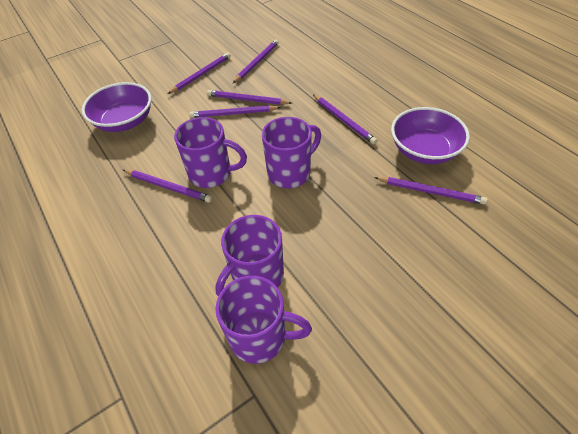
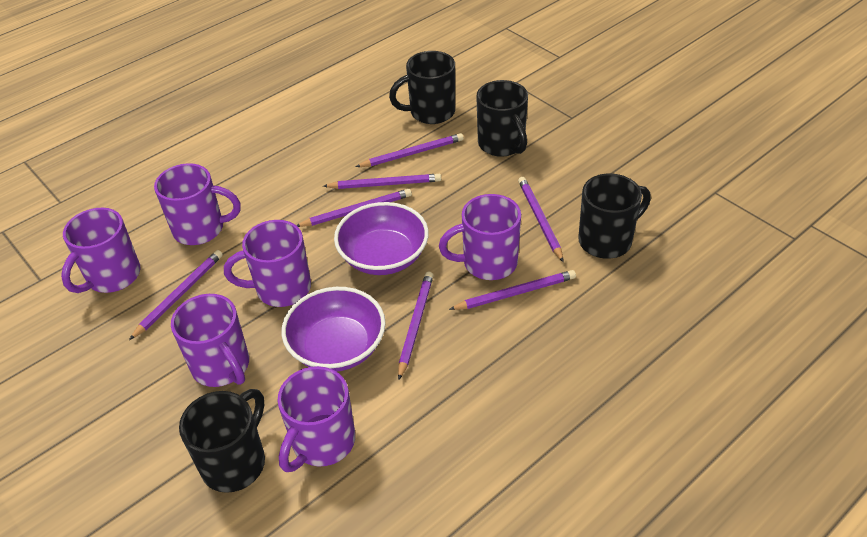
black mug: none = 0 -> [179,389,265,493] [389,51,455,124] [476,80,528,157] [578,173,651,259] = 4
purple mug: [174,117,247,188] [215,215,284,296] [215,276,312,364] [262,117,321,188] = 4 -> [61,208,140,293] [154,163,241,245] [171,294,249,387] [224,220,311,307] [278,366,355,472] [439,194,521,280] = 6

